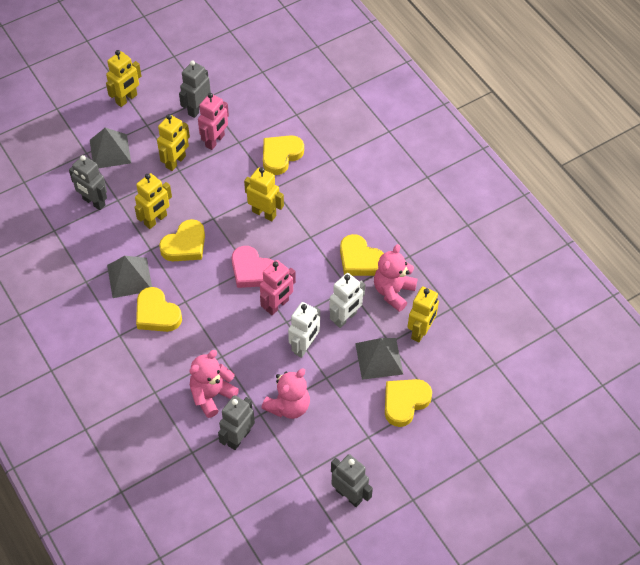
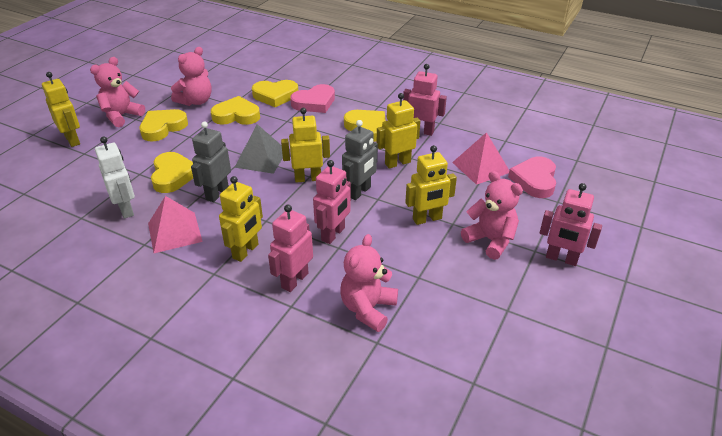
grey pyramid: [90,128,131,168] [107,256,152,298] [355,338,403,380] = 3 -> [234,124,283,174] = 1
grey robot: [69,155,107,210] [179,60,211,118] [218,395,255,450] [331,454,373,507] = 4 -> [191,122,231,202] [342,120,378,200] = 2
pink heart: [232,246,274,288] = 1 -> [290,84,335,113] [508,157,556,198] = 2
pink pyramid: none = 0 -> [148,196,203,253] [452,132,509,185] = 2
pink robot: [198,93,229,150] [260,260,296,315] = 2 -> [268,204,313,292] [313,160,351,244] [403,64,447,136] [540,183,602,266] = 4
pink teddy bear: [189,350,239,418] [262,368,310,419] [374,244,417,312] = 3 -> [90,57,145,127] [171,47,212,106] [340,234,398,332] [461,171,523,260] = 4
white robot: [288,302,320,358] [329,273,365,328] = 2 -> [95,136,135,219] = 1

